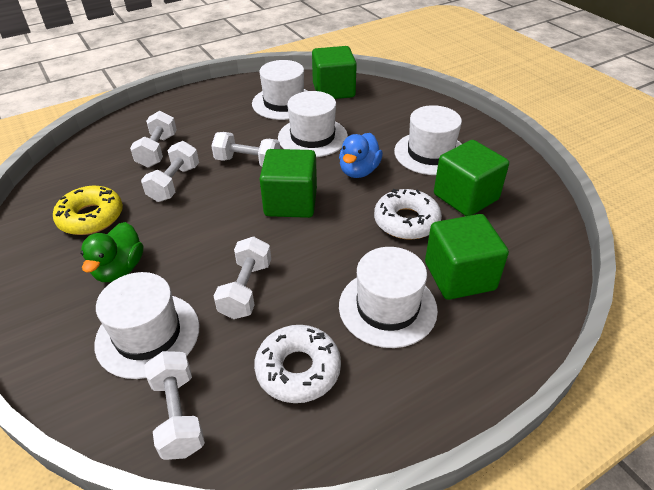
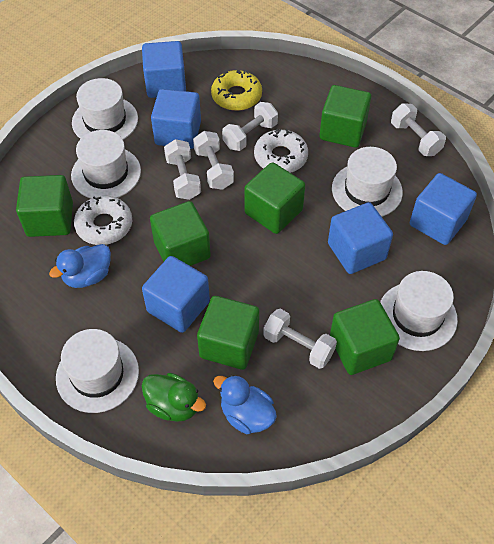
blue cube: none = 0 -> [142,41,186,98] [142,256,210,333] [151,89,201,149] [328,202,393,274] [410,173,477,245] = 5
blue duck: [339,133,383,178] = 1 -> [49,244,111,288] [213,375,277,434] = 2
green cube: [260,149,317,218] [312,46,357,99] [425,214,509,300] [434,140,509,216] = 4 -> [16,175,73,237] [150,201,211,266] [197,296,259,370] [244,162,305,234] [319,85,371,148] [330,299,400,375] = 6

